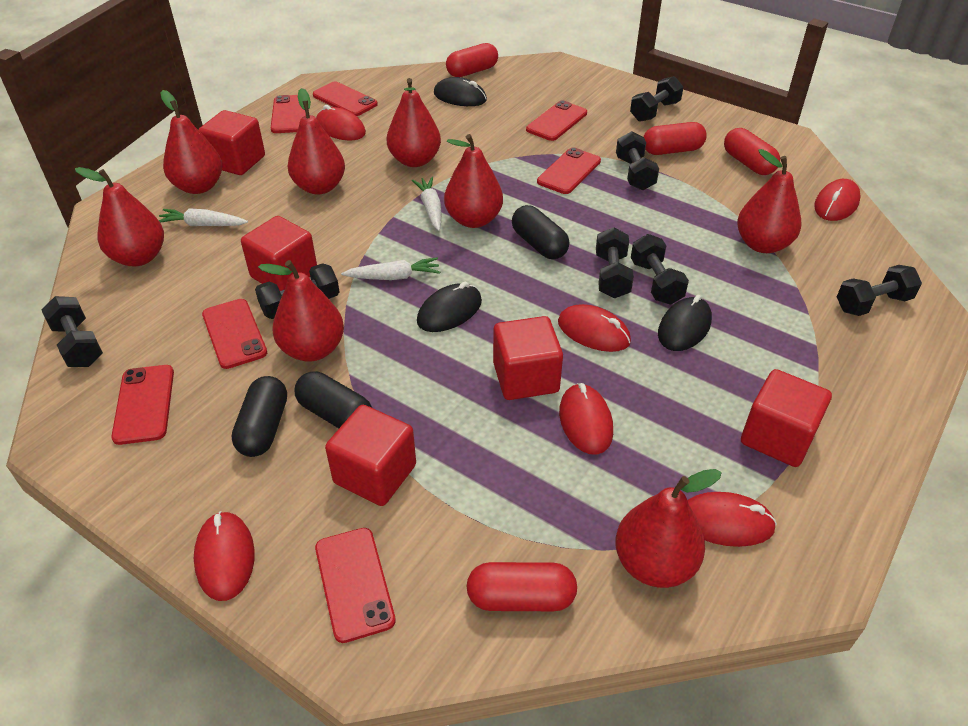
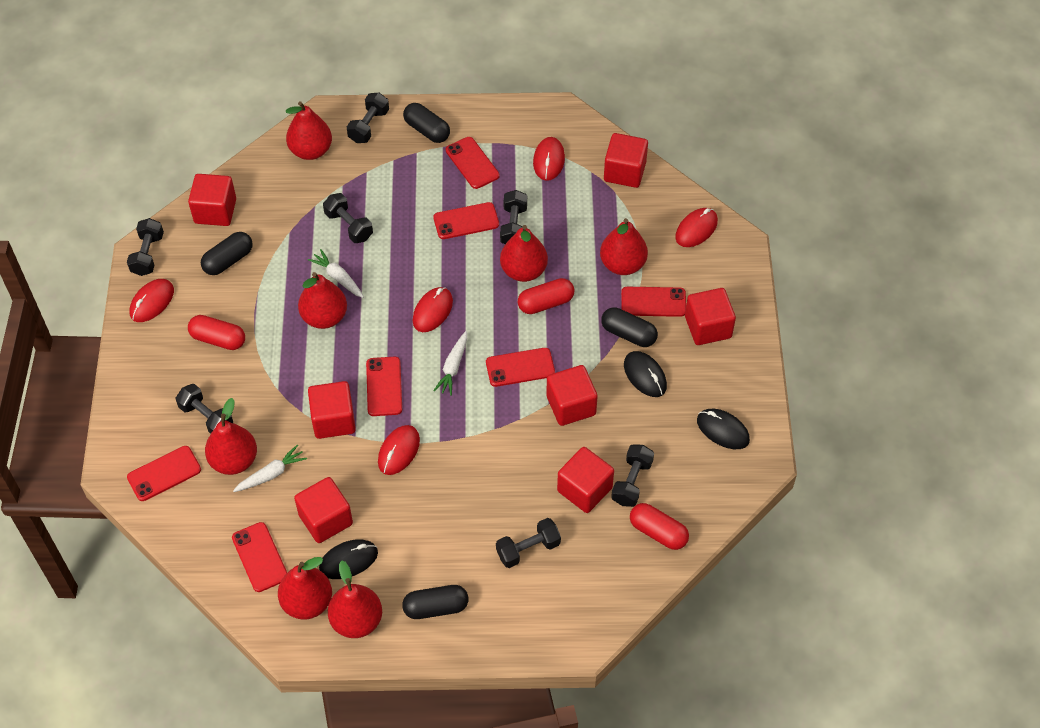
black capsule: [231,376,287,457] [295,371,372,428] [512,205,569,259] = 3 -> [201,232,253,275] [402,585,468,619] [403,103,450,143] [601,307,658,347] = 4
red capsule: [446,43,498,77] [467,562,577,611] [644,122,707,155] [724,128,780,175] = 4 -> [188,315,245,350] [518,278,574,314] [630,503,689,550] = 3
red cube: [198,110,265,175] [241,216,317,291] [325,405,416,506] [493,316,563,400] [741,369,832,467] = 5 -> [188,174,236,226] [294,477,353,543] [308,381,356,439] [546,365,598,426] [557,447,614,513] [604,133,648,188] [685,288,736,345] = 7
red mouse: [194,511,255,601] [316,105,366,140] [558,304,631,352] [559,383,613,455] [687,492,777,547] [814,179,861,221] = 6 -> [129,279,174,322] [378,425,420,475] [413,287,453,332] [533,137,565,181] [675,208,718,247] = 5
red pear: [75,167,164,267] [160,90,222,194] [258,260,344,362] [287,88,345,195] [387,78,441,167] [444,134,503,228] [615,469,722,588] [737,149,801,253] = 8 -> [205,398,257,475] [278,557,332,619] [286,101,332,160] [298,272,347,329] [328,561,382,638] [500,225,548,282] [600,218,648,275] = 7

